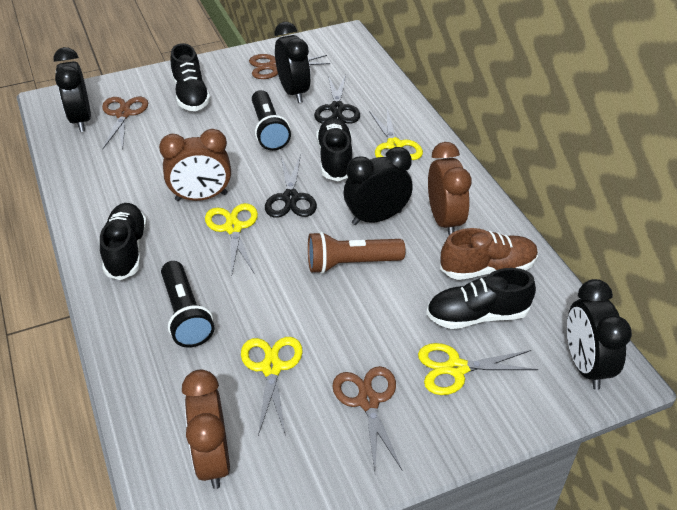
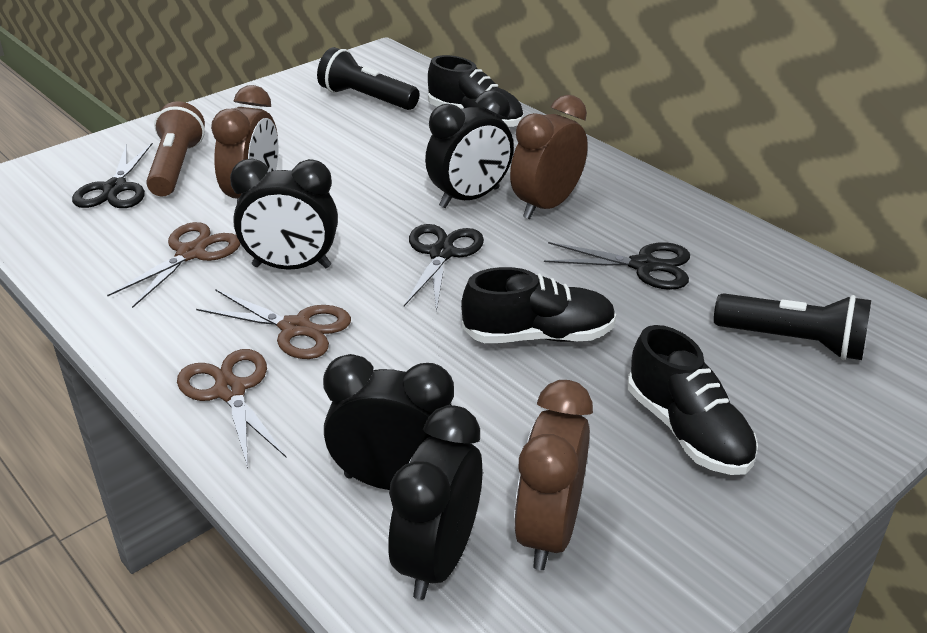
black scissors: [265,155,317,218] [314,74,360,124] = 2 -> [72,143,153,208] [404,224,484,312] [544,242,690,290] = 3
black shoe: [100,203,147,280] [170,43,210,111] [316,118,352,181] [426,268,536,329] = 4 -> [428,55,523,127] [461,267,616,343] [628,325,758,475] = 3
brown shoe: [440,228,538,280] = 1 -> none = 0
yellow scissors: [205,203,258,274] [241,337,303,435] [369,108,423,160] [418,343,539,395] = 4 -> none = 0

